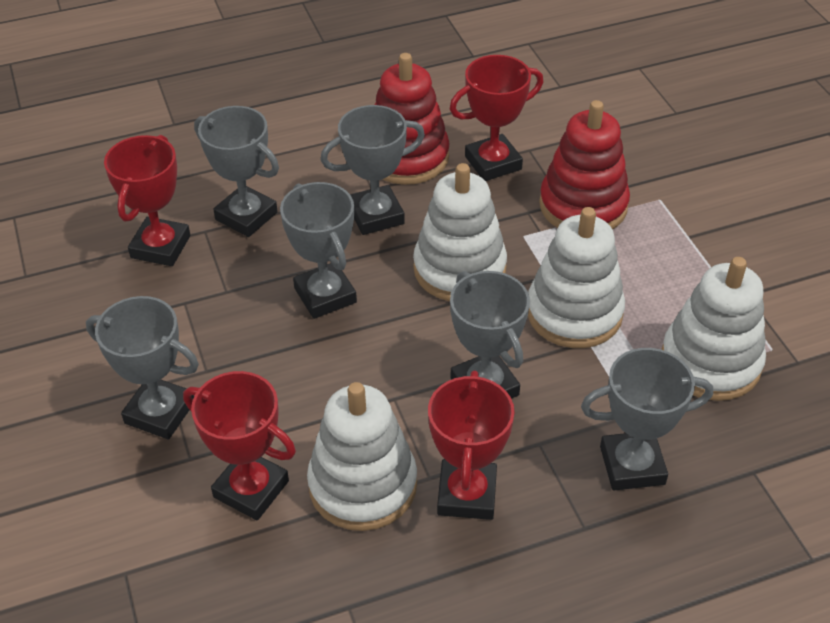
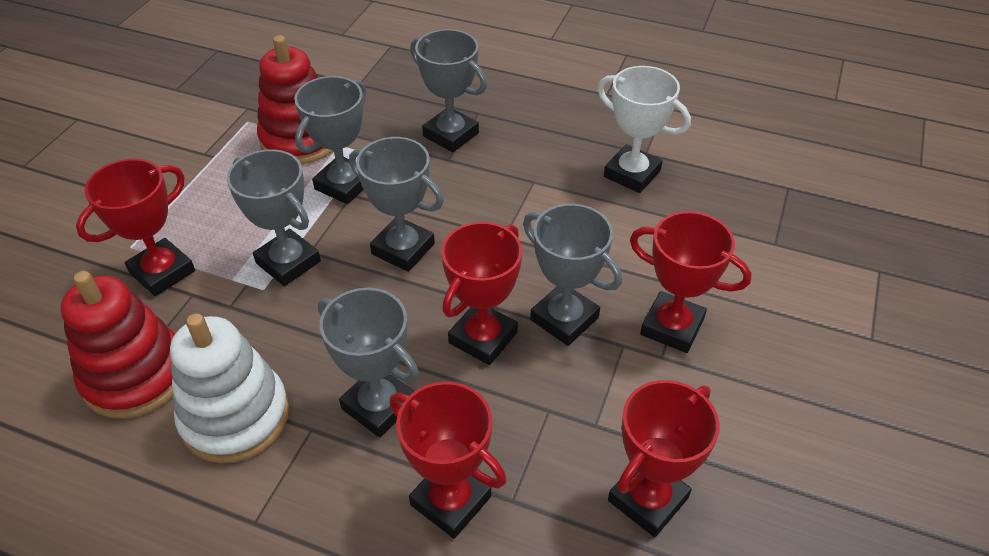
red trophy: [104,135,190,266] [183,371,296,520] [428,371,514,520] [450,55,543,181] = 4 -> [76,159,195,296] [390,381,506,539] [441,222,522,365] [608,380,720,537] [630,211,752,353] = 5
white stacking toy: [307,382,417,531] [413,163,507,301] [528,207,625,348] [661,257,766,401] = 4 -> [170,313,289,463] = 1
white trophy: none = 0 -> [597,66,691,193] = 1

